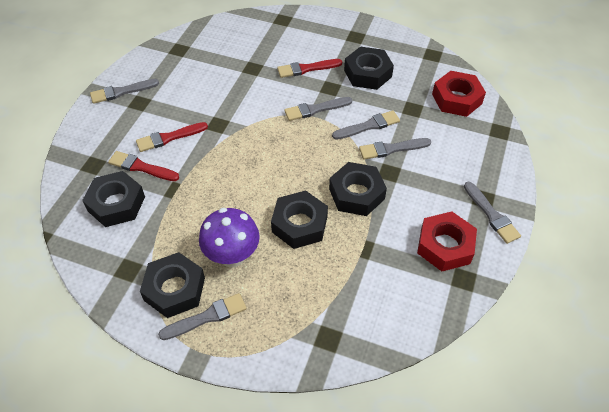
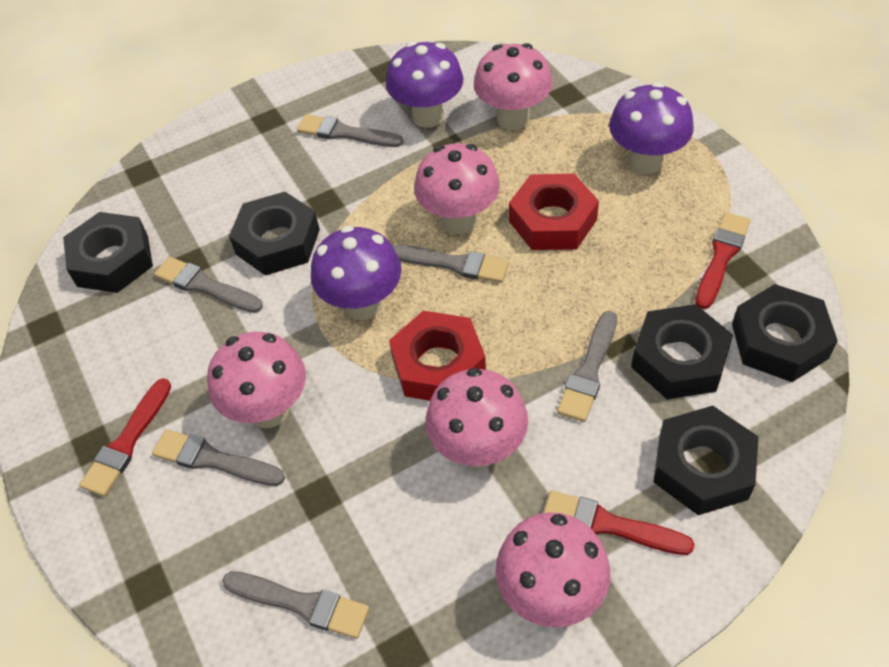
pink mushroom: none = 0 -> [207,332,306,428] [414,143,500,234] [425,368,528,469] [474,43,553,130] [496,512,610,627] = 5
purple mushroom: [199,208,260,268] = 1 -> [311,226,401,320] [386,41,463,128] [609,82,694,174] = 3

